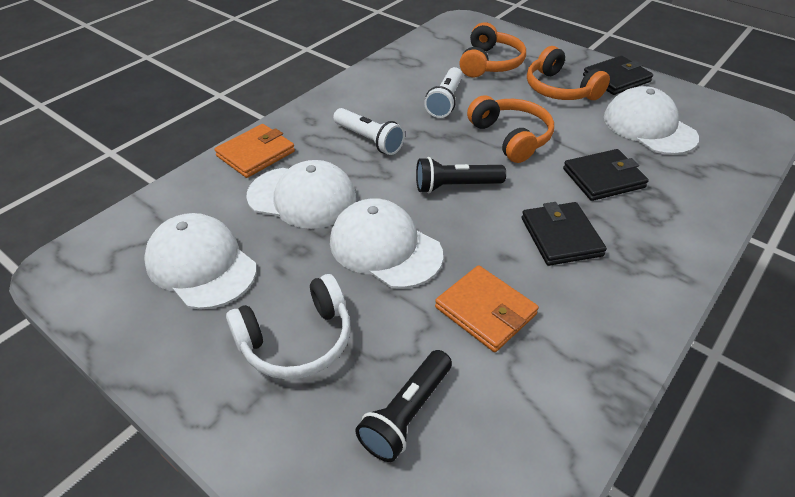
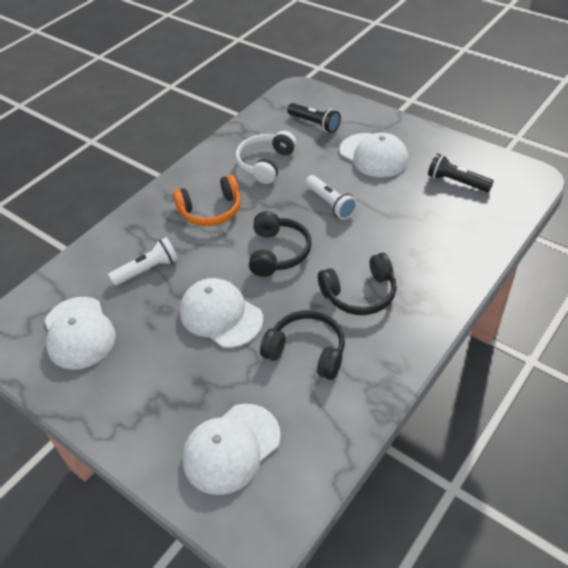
black headphones: none = 0 -> [249,211,312,277] [260,310,345,380] [318,253,397,315] = 3
black wallet: [522,202,607,266] [563,149,649,201] [583,56,653,95] = 3 -> none = 0
orange headphones: [459,22,526,77] [467,95,554,163] [527,46,610,100] = 3 -> [173,175,241,226] = 1
orange wallet: [215,124,295,178] [435,265,539,352] = 2 -> none = 0

